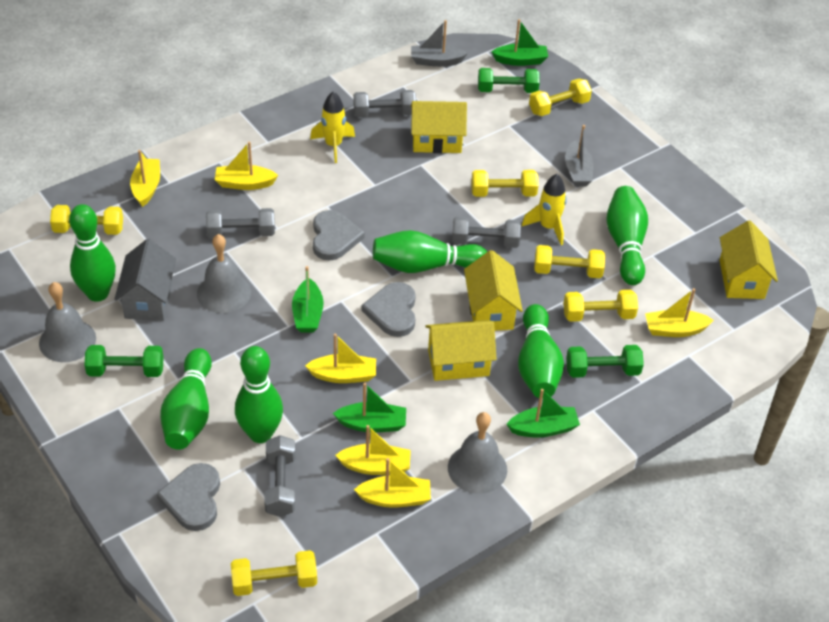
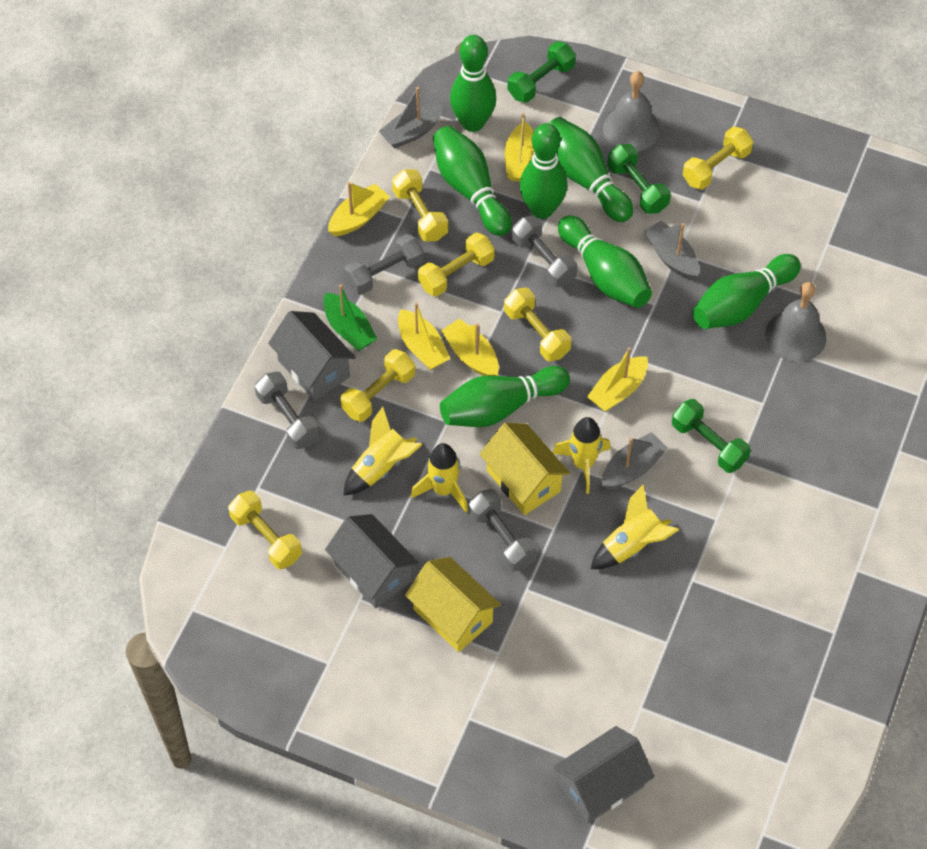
green boat: [292,266,324,333] [333,383,406,432] [491,19,548,66] [506,389,580,438] = 4 -> [323,284,378,351] = 1
green bowling pin: [69,204,116,302] [160,348,212,450] [235,346,283,443] [373,230,487,273] [518,304,564,399] [606,186,648,285] = 6 -> [433,126,512,236] [440,366,570,427] [450,35,496,132] [520,123,567,219] [549,117,633,222] [558,215,652,308] [693,254,801,329] = 7
grey bell: [39,282,96,362] [197,234,251,313] [448,412,507,494] = 3 -> [603,71,660,151] [765,282,827,362] = 2
grey boat: [411,20,468,67] [565,125,594,187] = 2 -> [379,87,444,148] [602,432,668,489] [644,221,699,280] = 3
grey heart: [157,463,220,531] [313,210,365,261] [361,282,416,337] = 3 -> none = 0
grey house: [114,239,176,321] = 1 -> [268,311,356,401] [325,514,419,608] [553,726,654,823] = 3
yellow boat: [130,150,160,207] [215,142,278,190] [305,334,376,383] [335,425,411,475] [354,458,431,508] [645,288,714,337] = 6 -> [328,182,390,236] [398,302,450,370] [441,318,499,376] [505,113,534,182] [587,347,648,412] = 5
yellow house: [411,101,467,153] [426,320,497,381] [464,250,523,330] [720,220,778,299] = 4 -> [405,557,501,652] [480,423,570,515] = 2
yellow rocket: [310,91,355,163] [522,174,567,245] = 2 -> [343,406,423,496] [411,443,468,512] [552,417,611,494] [591,485,679,569] = 4

